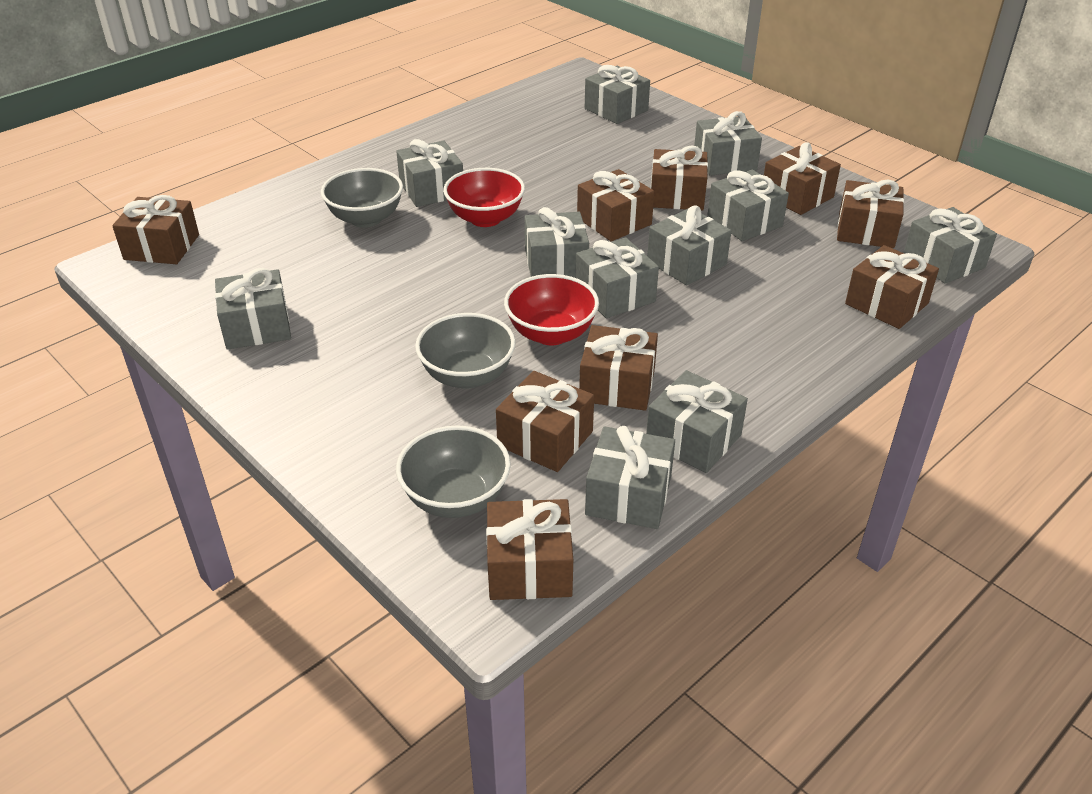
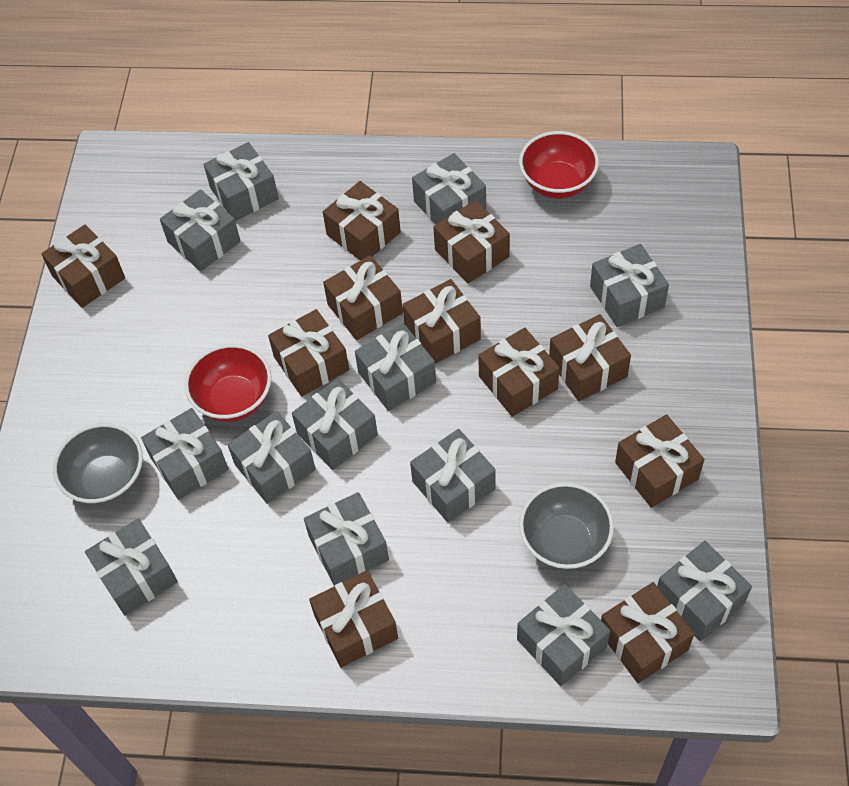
brown gift: [112,195,199,264] [486,499,573,600] [496,371,594,472] [577,169,654,241] [579,325,658,411] [651,146,708,211] [764,142,841,215] [837,180,904,248] [845,245,939,329] = 9 -> [41,224,125,308] [268,309,349,396] [309,570,398,668] [323,181,401,260] [323,255,403,340] [402,279,481,364] [433,200,510,283] [478,328,560,417] [549,314,631,401] [601,582,694,683] [615,414,704,508] = 11
grey bowl: [321,168,403,228] [396,425,511,518] [415,313,516,389] = 3 -> [53,423,143,505] [519,483,614,570] = 2
grey gift: [215,268,291,350] [396,139,463,207] [525,207,589,278] [576,237,659,318] [585,65,650,124] [585,426,675,529] [646,370,748,473] [647,205,731,286] [694,111,762,176] [707,170,789,241] [904,207,997,284] = 11 -> [85,519,178,616] [141,408,229,500] [160,189,241,272] [203,142,279,221] [228,411,316,504] [292,378,378,470] [304,492,389,586] [355,323,436,411] [410,429,496,523] [412,153,486,225] [517,584,610,686] [590,244,669,327] [657,541,752,641] = 13

